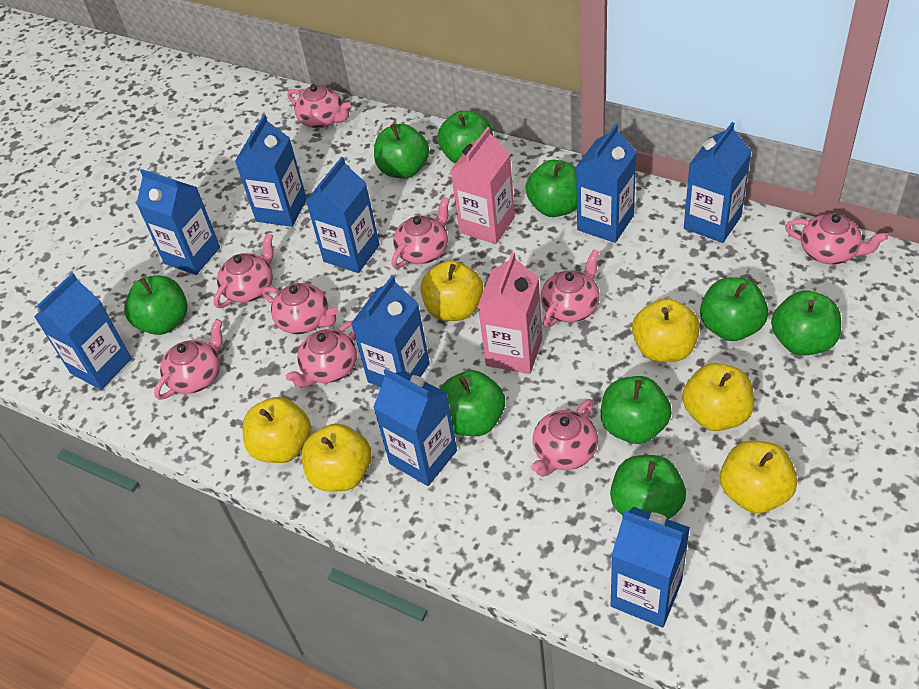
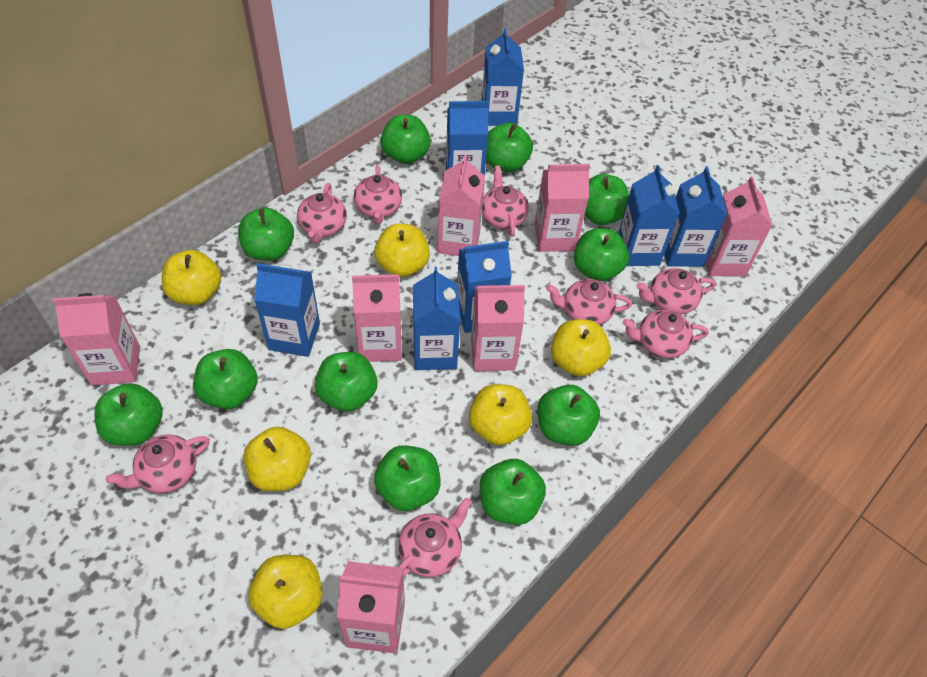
blue carton: [34,273,132,390] [136,169,220,275] [235,115,307,227] [306,157,380,273] [351,275,430,387] [373,368,457,486] [576,124,636,243] [611,507,690,628] [684,122,752,243] = 9 -> [254,263,320,357] [413,267,460,370] [446,101,489,176] [457,241,512,333] [482,28,524,126] [618,165,680,266] [665,166,727,267] = 7
green apple: [124,275,188,335] [374,124,429,179] [438,110,493,163] [440,370,505,436] [526,160,577,217] [601,376,672,444] [610,455,686,519] [700,277,768,341] [771,291,841,355] = 9 -> [94,383,163,446] [193,349,258,409] [238,207,294,261] [315,352,378,412] [374,445,440,511] [381,115,431,164] [480,459,546,525] [486,123,533,172] [537,385,600,446] [574,228,629,281] [585,174,629,225] = 11
pink carton: [450,127,515,244] [478,252,542,374] = 2 -> [53,293,140,385] [337,561,405,653] [352,274,402,362] [438,155,485,256] [471,285,525,371] [534,164,590,252] [706,176,772,277] = 7
pink teapot: [154,319,223,400] [214,233,273,308] [262,283,339,334] [286,321,357,388] [287,84,351,128] [391,197,450,268] [531,399,598,477] [541,249,600,328] [785,213,888,264] = 9 -> [106,435,210,493] [297,183,347,243] [354,165,402,224] [398,498,472,577] [482,165,529,236] [546,279,632,325] [623,309,709,358] [636,268,716,314] = 8

